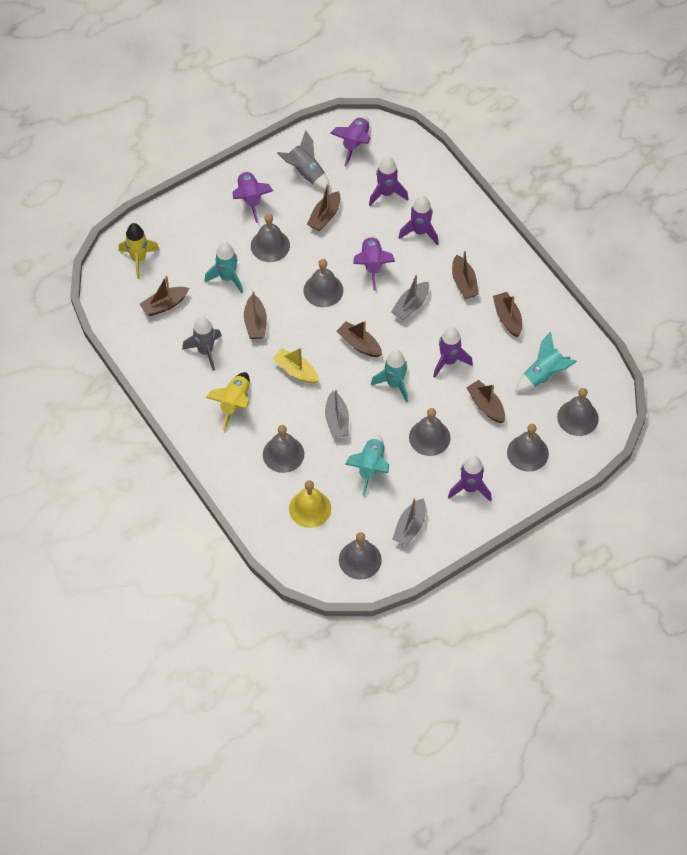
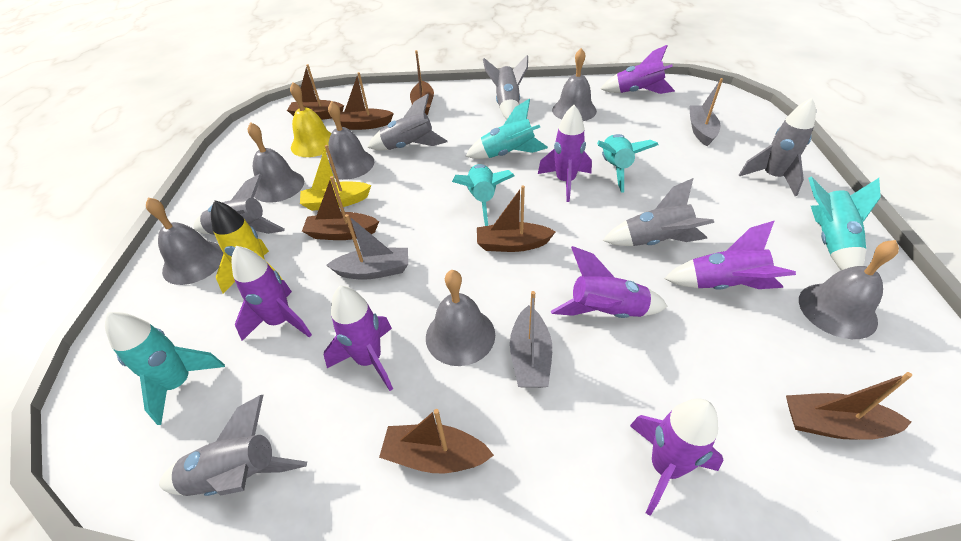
grey bell: [251,214,290,262] [263,425,304,473] [303,259,343,307] [339,532,382,580] [409,408,450,456] [507,424,549,472] [557,388,599,436] = 7 -> [146,198,224,285] [248,122,304,203] [328,101,374,180] [426,270,495,366] [552,48,597,121] [799,240,899,339] = 6
grey rocket: [182,316,222,371] [277,130,330,192] = 2 -> [159,395,307,496] [193,174,285,235] [367,94,447,150] [483,55,528,120] [603,178,714,246] [739,98,816,196] = 6
turquoise rocket: [204,242,243,293] [345,434,389,496] [371,350,408,403] [515,332,577,392] = 4 -> [105,312,225,425] [452,164,514,226] [466,99,548,159] [597,134,658,193] [808,176,881,270] = 5
yellow rocket: [119,223,159,279] [205,372,250,430] = 2 -> [211,200,283,293] = 1

